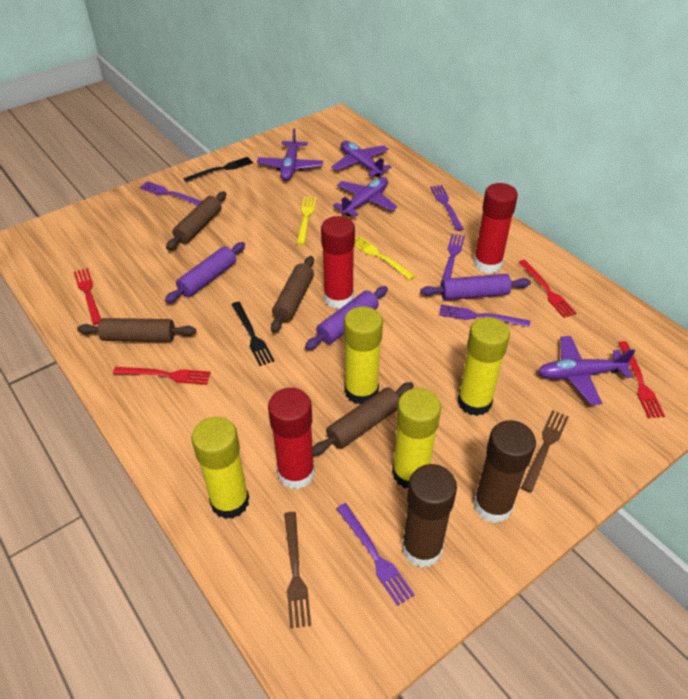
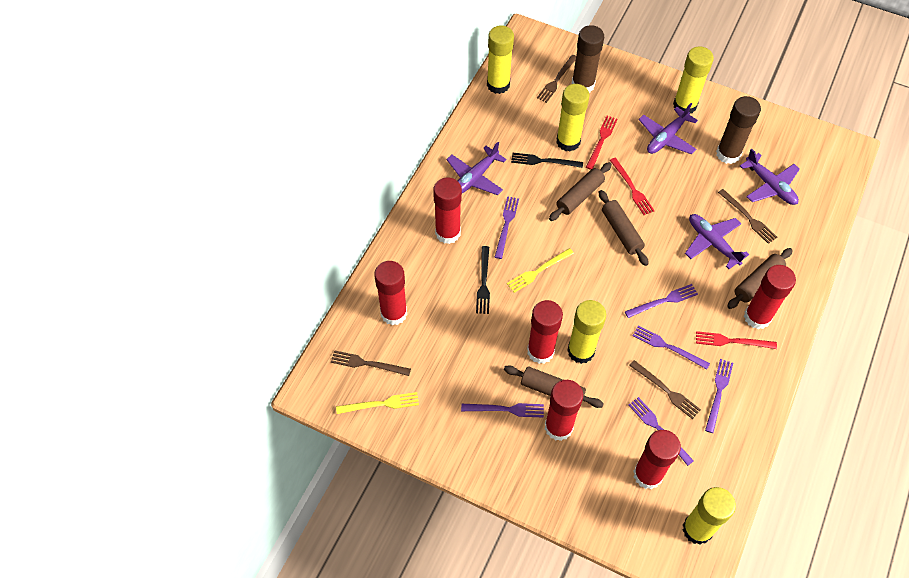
brown fork: [284,512,311,628] [521,410,569,493] = 2 -> [331,350,411,376] [537,55,576,103] [629,360,701,419] [718,189,777,244] = 4
purple fork: [139,181,202,205] [336,503,415,606] [430,185,463,231] [439,305,530,327] [440,233,465,285] = 5 -> [461,403,544,418] [495,196,519,259] [625,284,698,318] [629,397,694,466] [633,325,710,369] [705,359,733,433] = 6
purple rolling pin: [165,242,245,303] [305,286,388,350] [420,274,531,300] = 3 -> none = 0
red fork: [74,268,101,325] [113,367,211,385] [518,260,576,318] [618,341,665,418] = 4 -> [586,116,617,170] [610,158,655,215] [696,331,777,349] = 3
red glue stick: [268,388,315,489] [321,216,355,309] [473,183,518,274] = 3 -> [374,261,407,325] [433,177,462,244] [527,300,563,364] [545,380,583,441] [633,430,681,489] [744,265,796,329] = 6
yellow glue stick: [191,417,249,519] [344,306,383,405] [392,388,441,488] [457,317,510,416] = 4 -> [487,25,514,94] [556,84,589,152] [567,300,606,364] [673,47,714,113] [682,487,736,545] = 5

